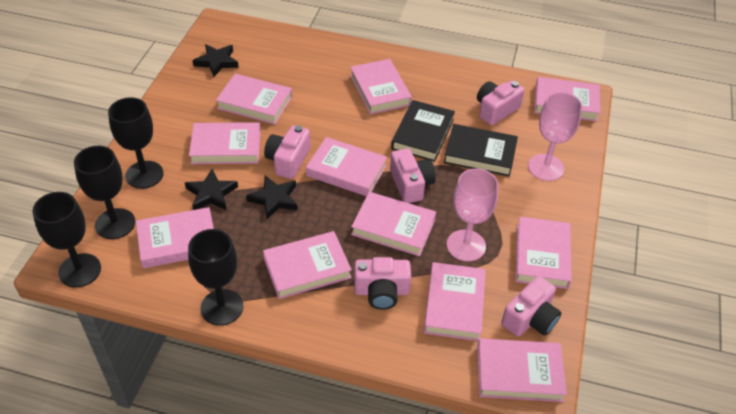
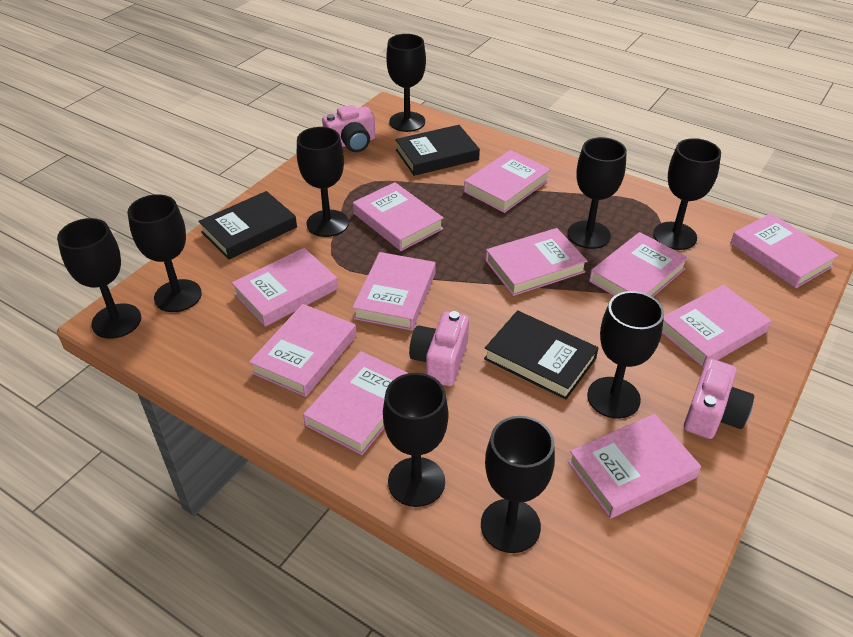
black book: [391,100,455,162] [444,124,518,177] = 2 -> [198,191,297,260] [395,125,480,176] [484,310,599,400] = 3
black goblet: [33,192,101,287] [74,146,135,239] [108,97,163,189] [188,229,243,326] = 4 -> [57,218,141,339] [128,194,202,312] [297,127,349,237] [383,373,448,507] [386,34,426,132] [481,416,555,553] [567,137,627,249] [587,291,664,419] [653,138,721,250] = 9
black star: [185,169,238,210] [193,44,239,77] [246,176,298,219] = 3 -> none = 0
pink camera: [264,125,310,179] [354,257,411,310] [390,149,436,203] [477,80,525,125] [501,276,561,337] = 5 -> [322,105,376,152] [409,311,469,386] [684,359,754,439] = 3
pink goblet: [447,168,498,262] [528,92,583,181] = 2 -> none = 0

